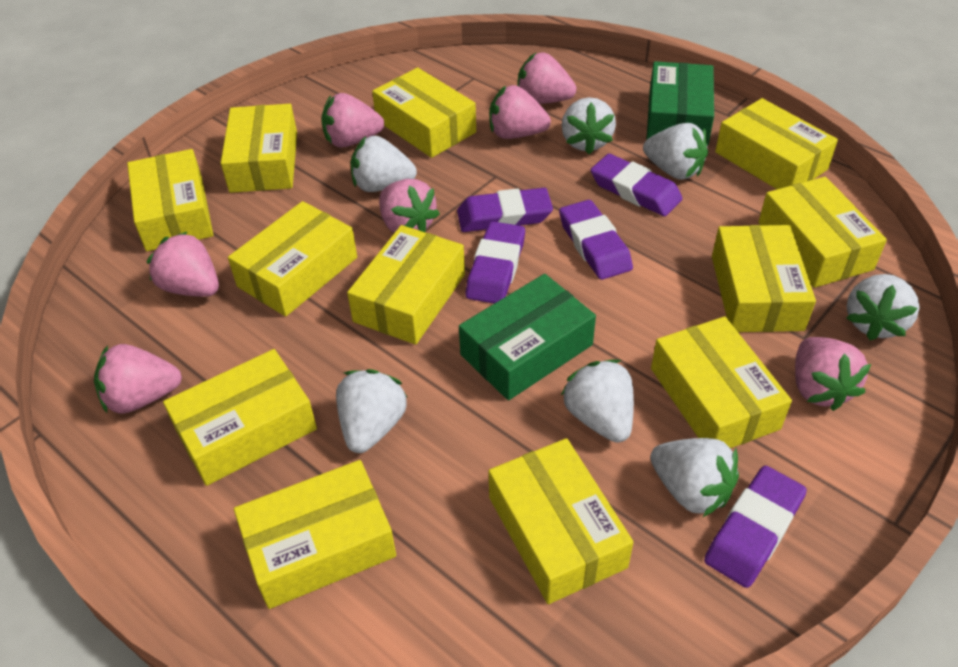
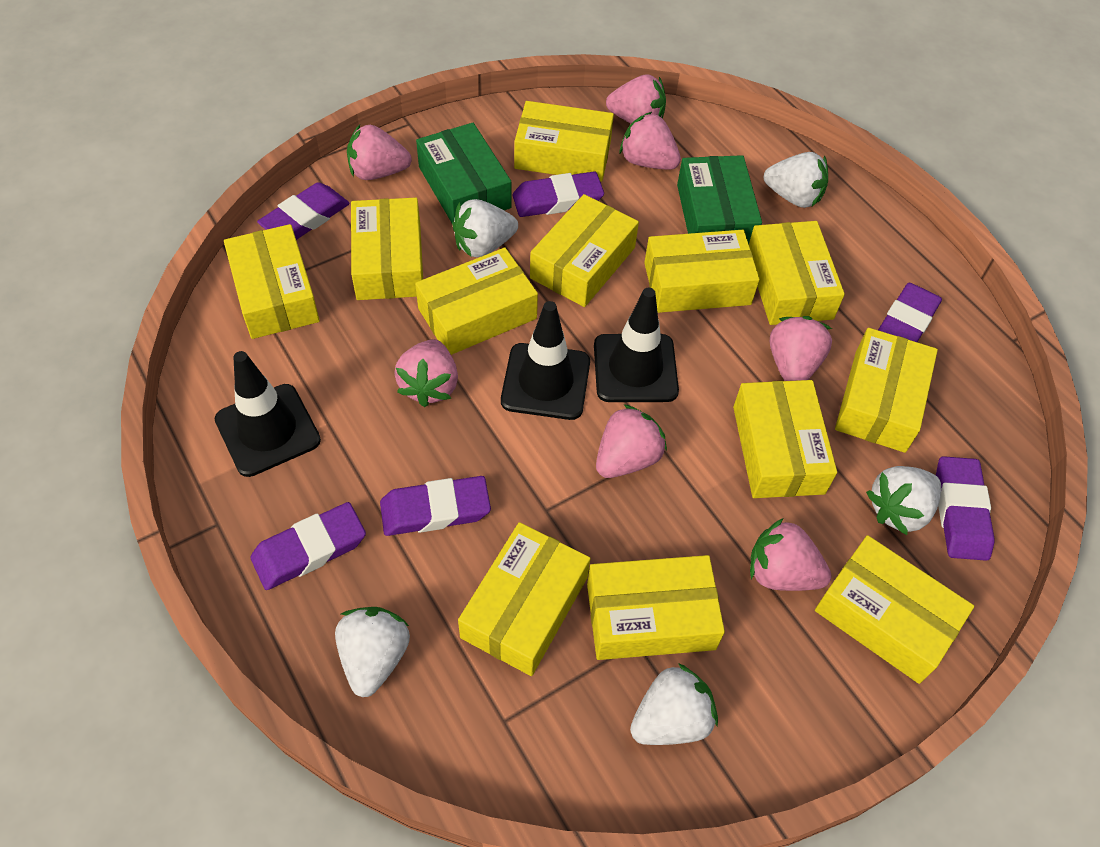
black traffic cone: none = 0 -> [215,351,321,477] [501,301,590,420] [594,288,679,402] = 3
purple eraser: [457,188,553,232] [466,221,525,304] [559,200,633,280] [591,154,683,216] [704,466,807,588] = 5 -> [251,502,366,590] [257,182,350,240] [380,476,491,536] [513,171,604,217] [878,283,942,342] [936,456,995,561] = 6
white strawberry: [336,369,408,453] [351,136,417,192] [561,359,634,443] [562,97,616,154] [643,123,708,180] [650,438,739,517] [846,274,919,340] = 7 -> [335,607,410,697] [452,199,518,257] [630,663,718,745] [764,152,828,208] [866,466,941,535] = 5

